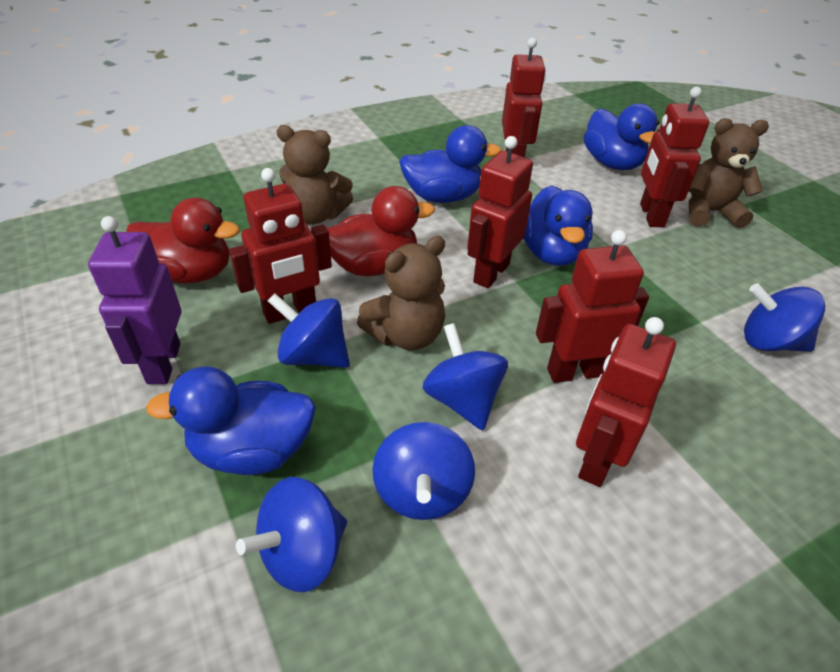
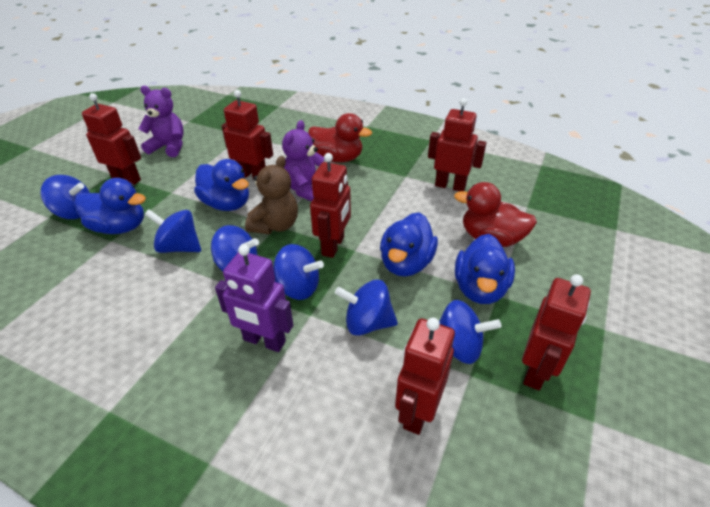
blue spinning top: [236,477,347,592] [268,293,350,368] [372,422,475,520] [422,323,508,430] [744,283,825,352] = 5 -> [41,175,90,219] [145,209,201,253] [211,225,259,271] [273,244,324,300] [335,280,398,336] [439,300,501,364] = 6
brown teddy bear: [277,125,353,224] [357,236,445,350] [689,118,769,228] = 3 -> [245,156,298,234] = 1
purple teddy bear: none = 0 -> [139,86,184,157] [282,120,324,202] = 2

